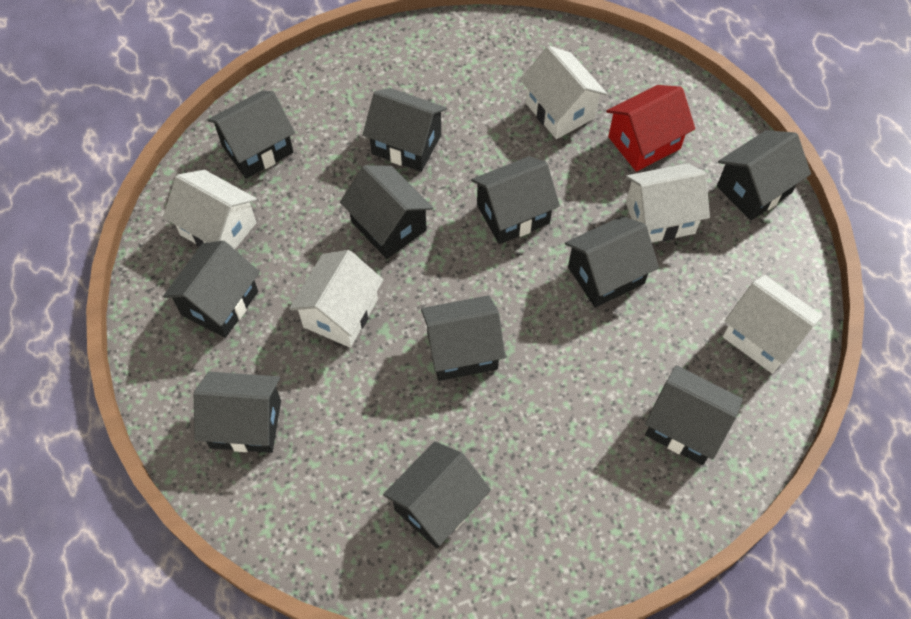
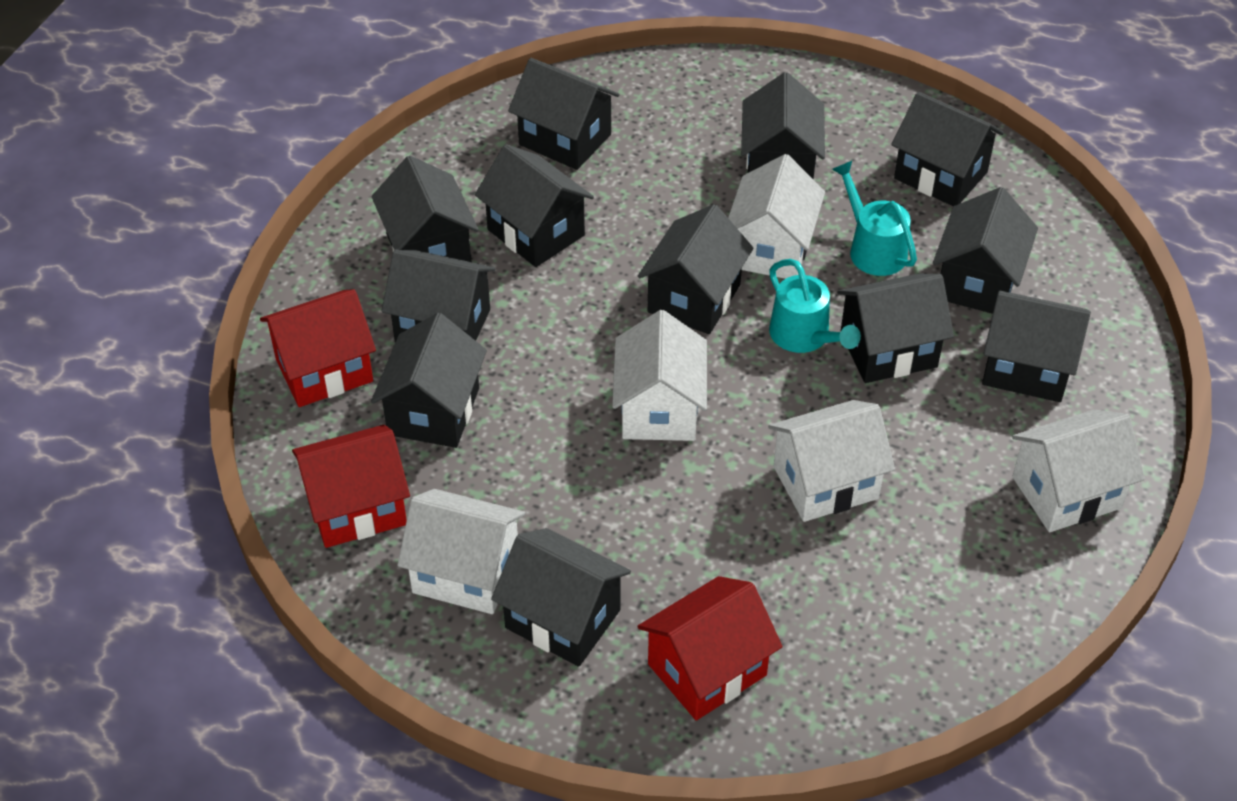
black house: [163,241,260,338] [194,372,281,453] [207,90,295,179] [340,165,433,259] [363,88,447,172] [383,441,491,548] [421,295,505,381] [471,156,560,244] [565,216,659,308] [645,365,743,465] [717,130,811,220] = 11 -> [371,313,487,448] [372,156,479,262] [381,250,495,342] [475,144,594,267] [491,528,631,667] [508,58,620,170] [638,204,754,334] [741,72,825,179] [837,273,954,383] [891,92,1004,207] [933,187,1038,314] [982,291,1091,402] = 12
red house: [606,85,695,172] = 1 -> [260,289,376,407] [292,425,410,548] [637,576,783,721] = 3
turquoise watering can: none = 0 -> [769,259,861,353] [832,161,917,276] = 2

